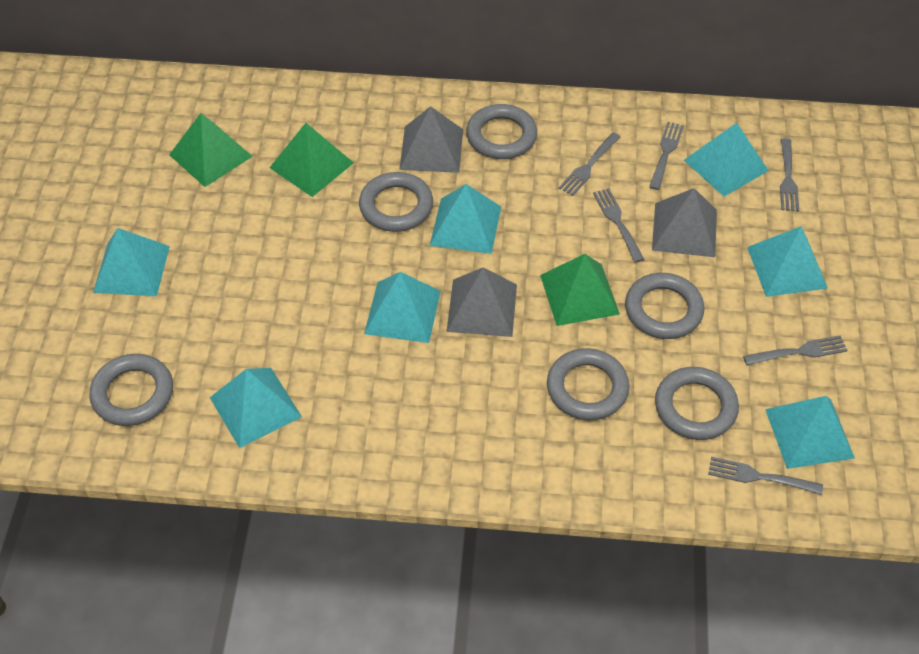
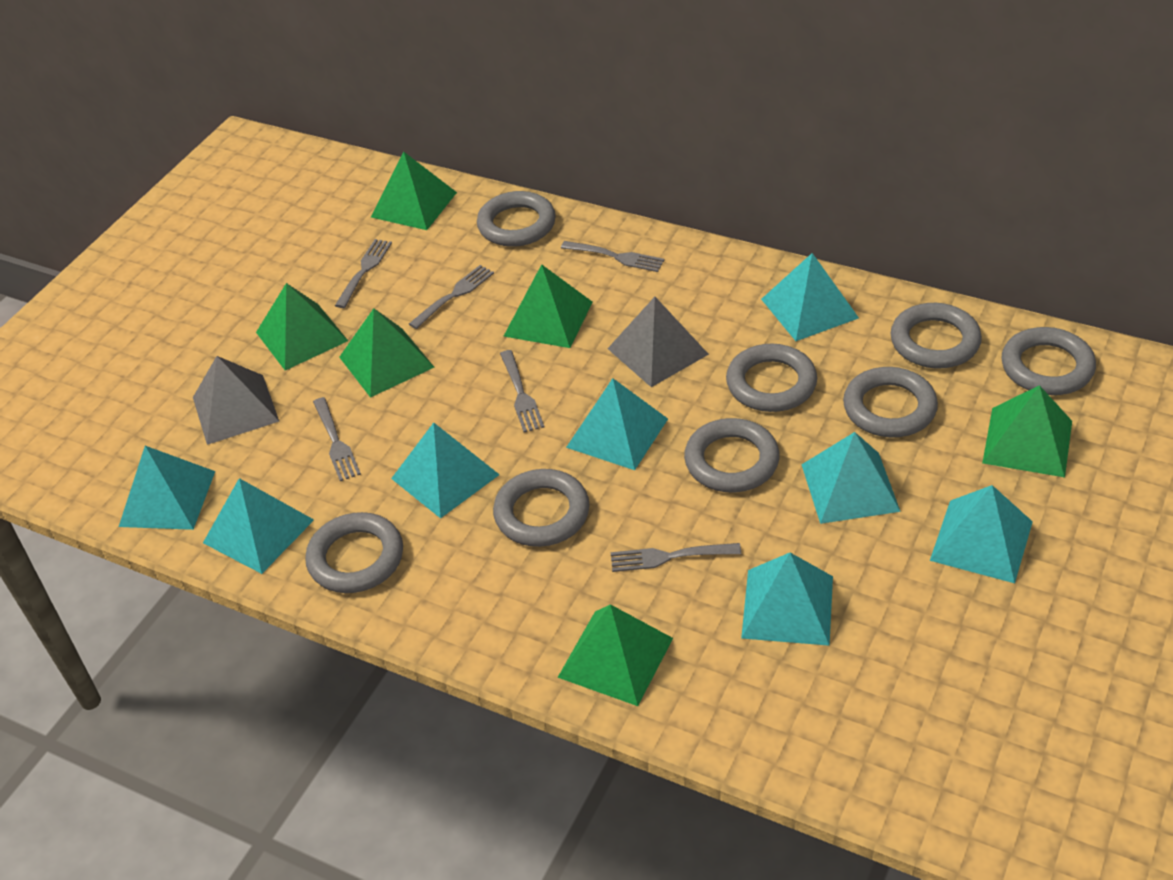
green pyramid: [169,113,253,187] [270,123,354,197] [540,254,620,326] = 3 -> [256,283,348,370] [339,308,434,398] [371,152,457,230] [504,264,593,348] [558,604,673,706] [982,385,1072,477] = 6
grey pyramid: [399,106,463,173] [447,267,517,337] [652,188,717,257] = 3 -> [193,356,279,445] [607,297,709,387] = 2
grey ring: [89,354,173,426] [359,172,433,232] [466,104,537,159] [547,348,630,420] [625,273,704,339] [655,367,739,440] = 6 -> [305,512,403,593] [477,191,556,247] [493,469,590,547] [684,418,780,492] [726,344,817,412] [843,367,938,437] [891,303,982,368] [1002,327,1096,395] = 8
turquoise pyramid: [93,228,170,296] [210,368,302,448] [364,272,441,343] [430,184,501,254] [684,123,769,197] [747,226,828,297] [765,396,855,469] = 7 -> [119,446,215,530] [203,478,314,574] [391,422,500,518] [566,378,668,470] [741,553,833,646] [761,253,859,341] [801,432,901,524] [930,485,1033,583] = 8

